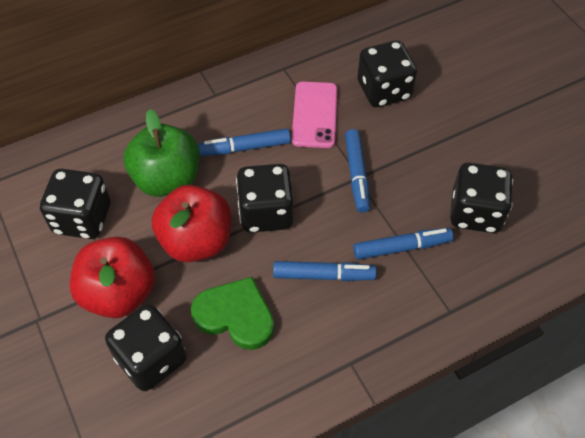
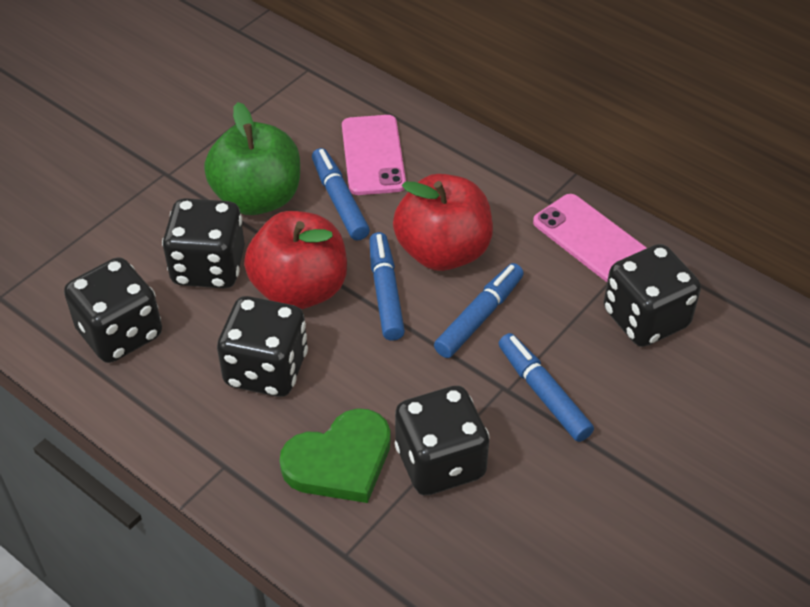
pink phone: [292,82,337,148] = 1 -> [342,115,406,195] [533,194,647,282] = 2

